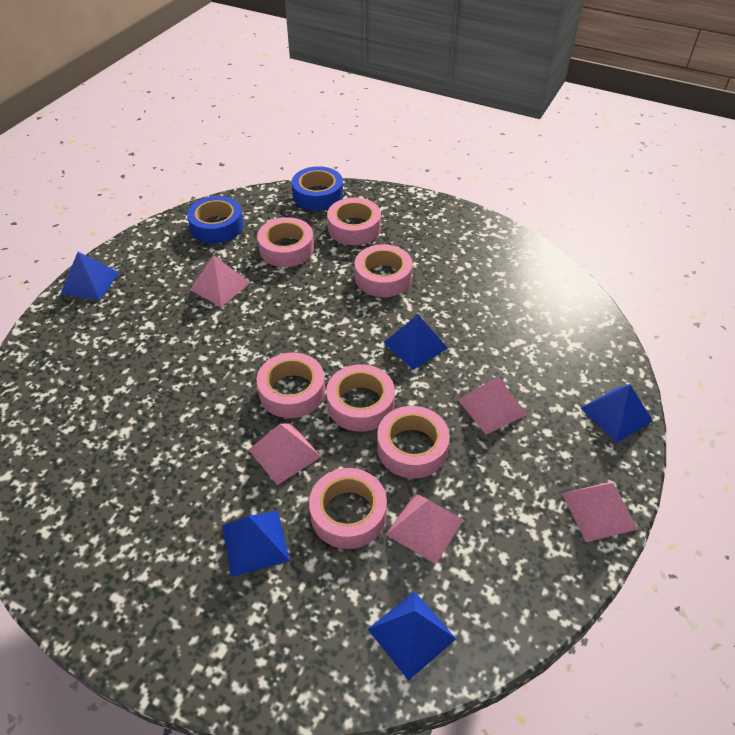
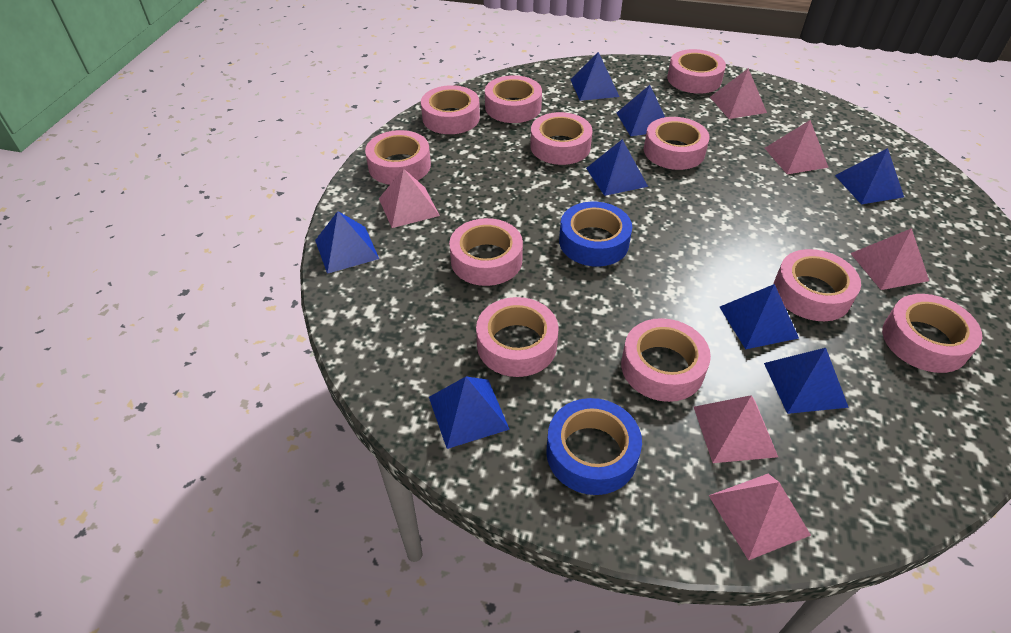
blue pyramid: [61,252,120,300] [222,511,290,577] [368,591,456,681] [383,315,448,370] [581,384,653,443] = 5 -> [315,211,379,274] [429,377,510,449] [570,52,619,101] [586,139,648,196] [617,85,665,136] [720,284,799,349] [764,348,849,414] [835,148,904,205] = 8
pink pyramid: [190,255,250,307] [249,423,321,485] [386,493,463,564] [457,377,527,434] [562,482,638,542] = 5 -> [379,169,440,228] [694,395,778,463] [708,474,811,560] [710,68,767,119] [765,120,829,174] [850,228,929,290] = 6
pink tape: [257,217,314,267] [257,352,325,418] [309,468,387,549] [326,364,395,432] [327,198,381,245] [355,244,413,297] [377,406,450,478] = 7 -> [365,130,431,185] [421,85,480,134] [449,218,523,286] [476,297,559,377] [485,75,542,123] [530,112,592,165] [621,318,711,402] [644,117,710,170] [667,49,726,94] [773,249,861,321] [882,294,982,373] = 11

